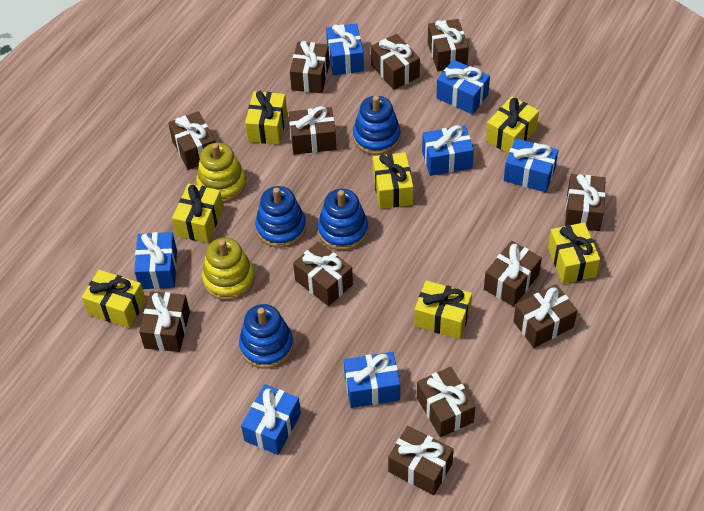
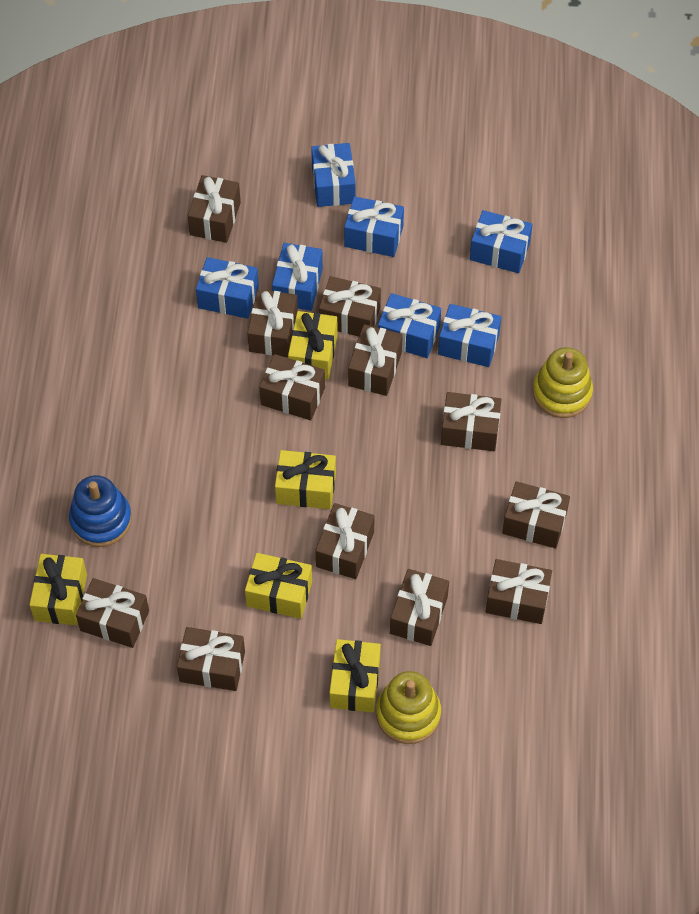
blue stacking toy: [239,304,293,369] [255,186,306,248] [318,189,368,250] [353,95,401,155] = 4 -> [69,475,132,547] = 1
yellow gift: [82,270,146,328] [172,183,223,243] [245,91,287,145] [373,152,413,209] [414,280,472,339] [486,96,539,154] [548,223,600,284] = 7 -> [29,554,87,625] [245,553,312,619] [275,450,336,509] [288,311,338,379] [329,639,381,712] = 5

